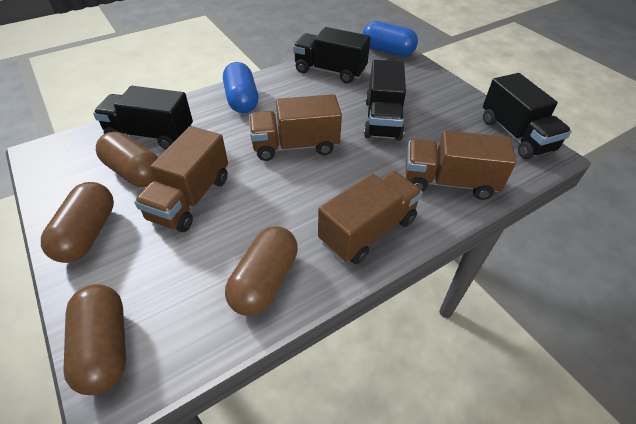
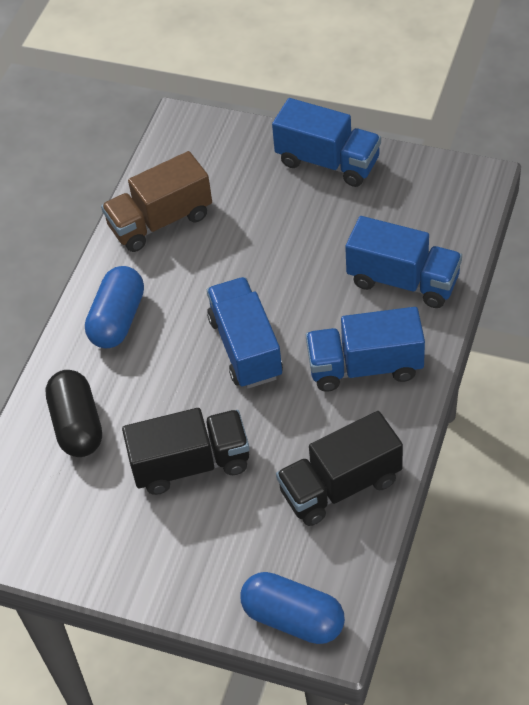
black capsule: none = 0 -> [45,370,102,457] = 1
black truck: [93,86,193,149] [293,27,370,84] [364,60,406,141] [483,73,572,159] = 4 -> [122,408,250,495] [276,411,403,526] = 2
blue truck: none = 0 -> [207,277,283,388] [272,98,381,187] [306,307,425,392] [345,216,462,308] = 4
brown capsule: [41,182,114,263] [63,284,126,395] [96,132,158,187] [225,226,298,316] = 4 -> none = 0
brown truck: [134,126,228,232] [249,94,342,161] [318,171,423,264] [406,130,516,200] = 4 -> [101,151,212,252] = 1

